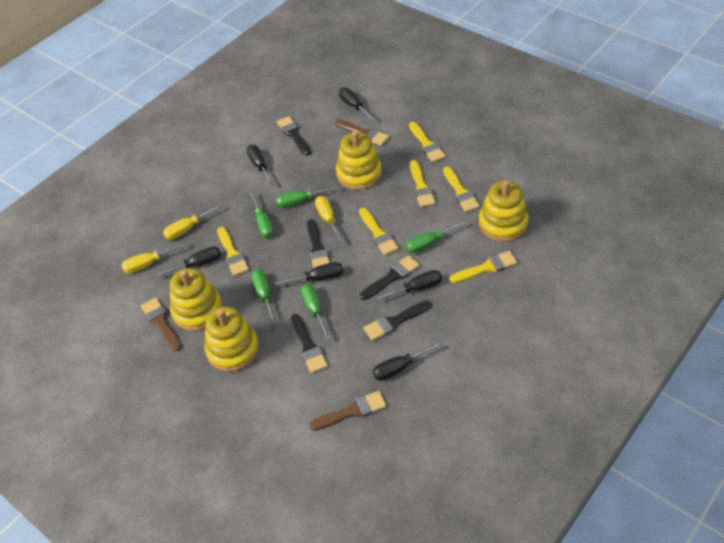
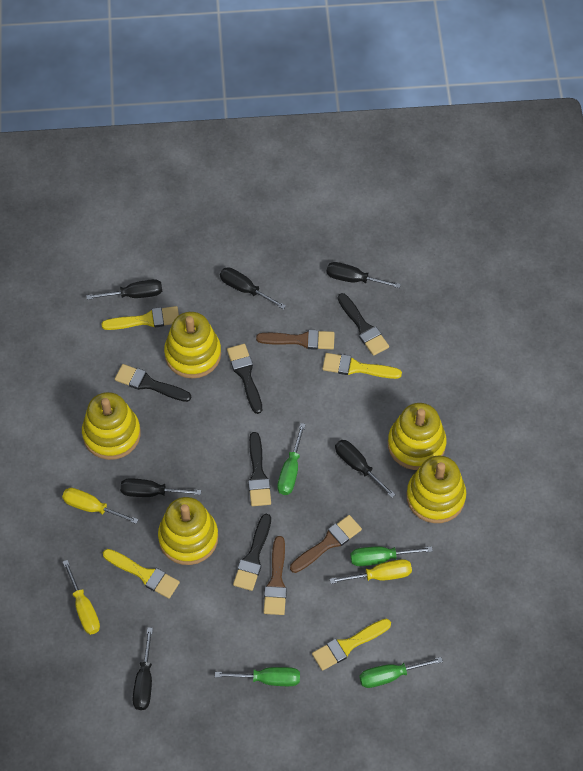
green screwdriver: [250,191,274,238] [251,269,277,324] [276,185,339,208] [301,284,331,340] [406,220,466,253] = 5 -> [215,667,300,686] [277,423,306,495] [351,546,433,566] [359,657,443,688] = 4
yellow brush: [217,227,249,276] [359,208,399,255] [409,122,446,162] [410,160,436,207] [443,166,480,212] [450,251,518,283] = 6 -> [101,306,179,330] [103,549,180,599] [312,619,391,671] [322,353,402,379] = 4
yellow stacking toy: [170,268,223,331] [204,307,259,372] [336,131,382,190] [479,180,529,242] = 4 -> [82,392,141,460] [158,497,218,565] [164,312,221,378] [388,403,446,470] [406,456,466,523] = 5

